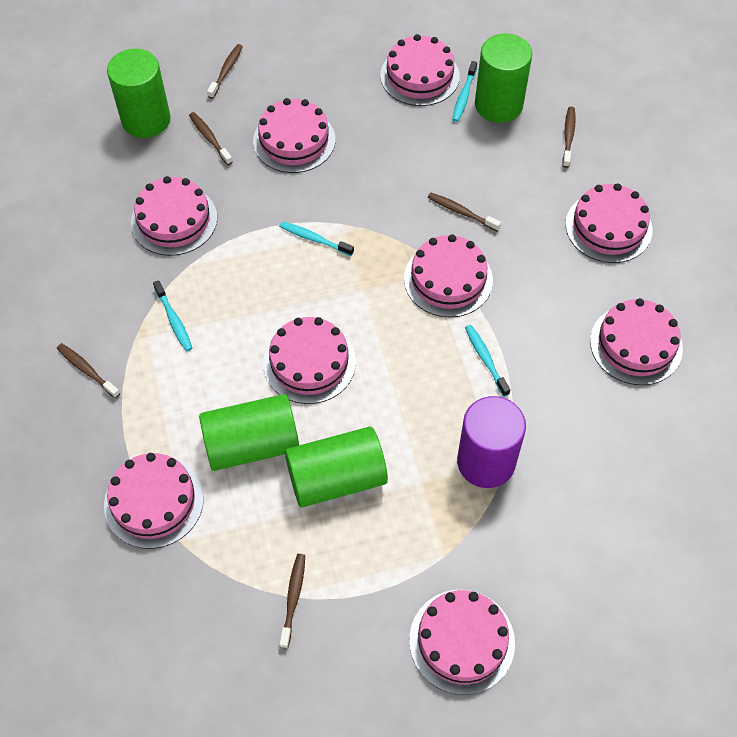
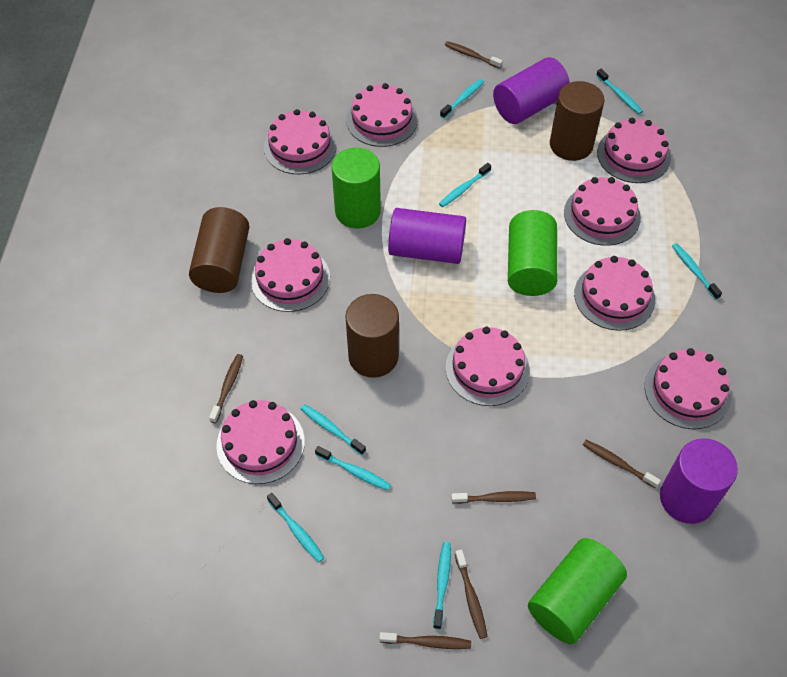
brown cylinder: none = 0 -> [189,207,249,293] [345,294,399,378] [550,81,605,161] = 3
green cylinder: [107,49,171,138] [199,394,299,471] [285,427,388,507] [475,34,532,123] = 4 -> [332,148,381,229] [508,210,557,296] [528,538,627,644] = 3
purple cylinder: [457,396,526,488] = 1 -> [388,208,466,264] [493,57,570,124] [660,438,738,524] = 3
turquoise toothbrush: [153,280,192,351] [279,221,354,256] [452,61,477,122] [465,325,510,397] = 4 -> [267,493,324,562] [301,404,366,455] [315,446,391,491] [433,542,451,629] [439,163,491,207] [440,79,484,118] [596,69,643,114] [672,243,722,300] = 8

